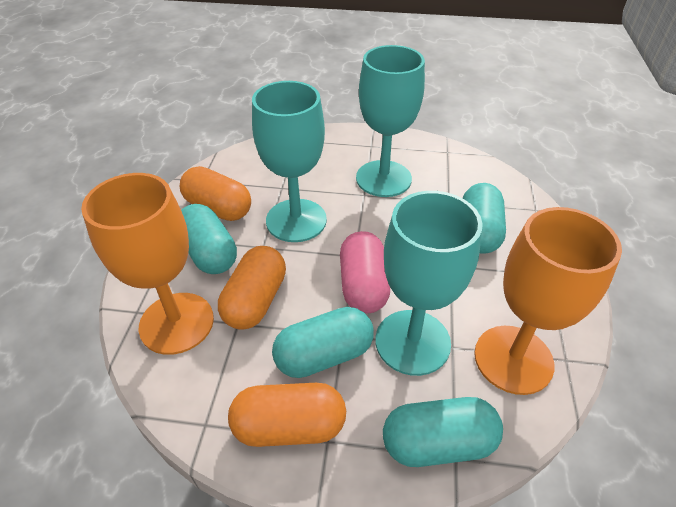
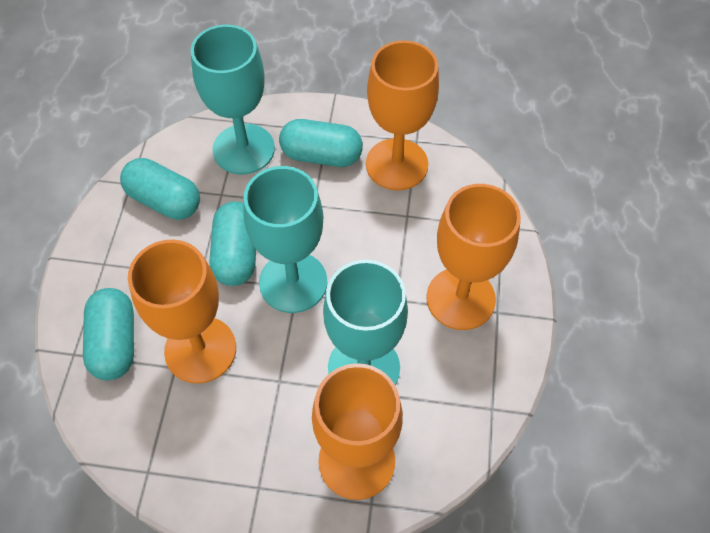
orange capsule: [180,166,251,221] [218,246,286,330] [228,383,346,447] = 3 -> none = 0
orange goblet: [81,173,214,355] [474,207,622,395] = 2 -> [128,239,236,384] [312,363,403,500] [366,40,439,190] [427,184,521,330] = 4
pink capsule: [340,231,390,314] = 1 -> none = 0

